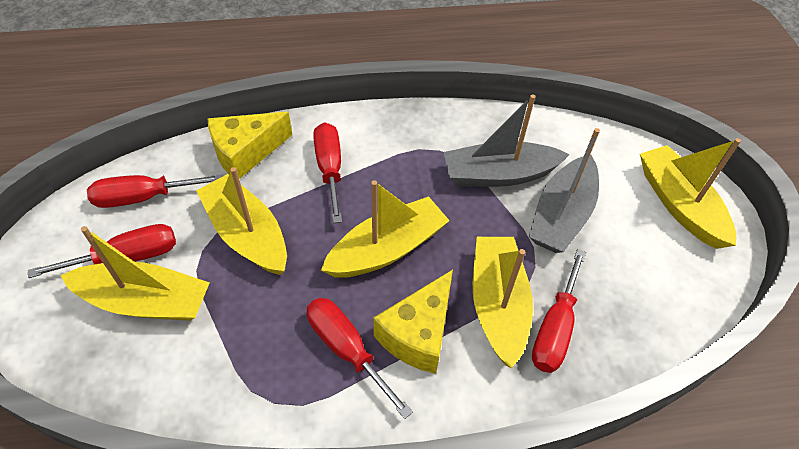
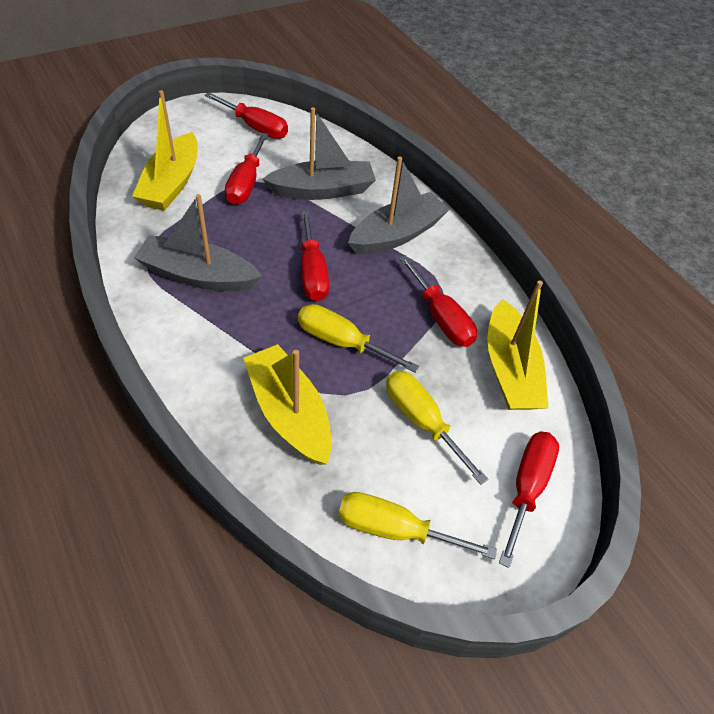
grey boat: [444,94,570,187] [529,128,600,253] = 2 -> [134,194,262,291] [263,107,376,200] [348,157,450,254] = 3
yellow boat: [60,226,210,321] [196,167,287,275] [321,180,450,278] [473,237,533,368] [640,138,741,249] = 5 -> [132,90,198,211] [243,344,332,465] [487,281,548,410] = 3
yellow cheese: [208,112,292,179] [373,270,453,374] = 2 -> none = 0
yellow screwdriver: none = 0 -> [298,304,419,373] [338,492,497,559] [386,371,488,485] = 3

